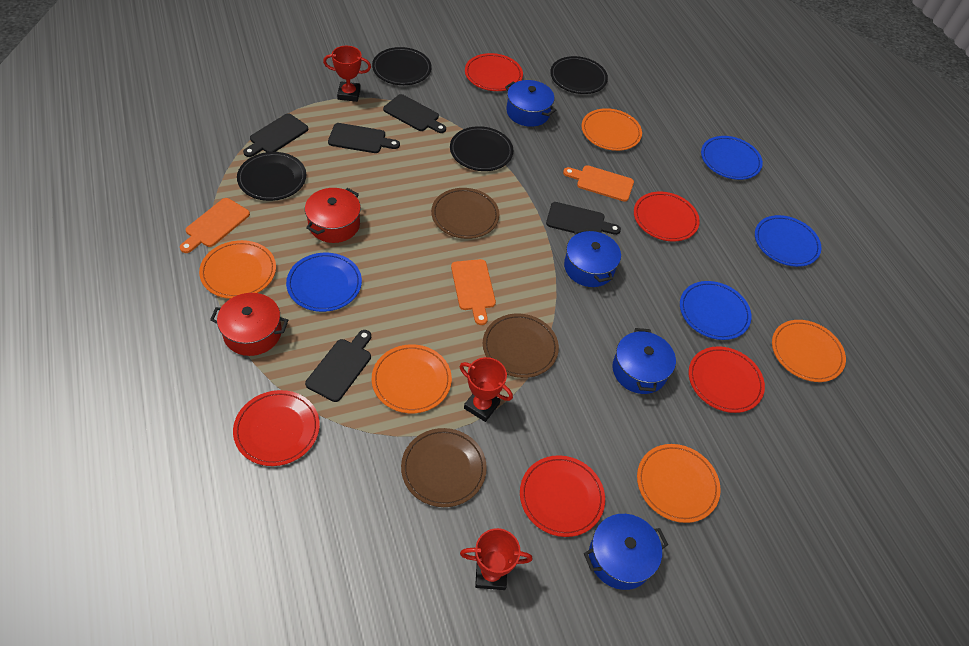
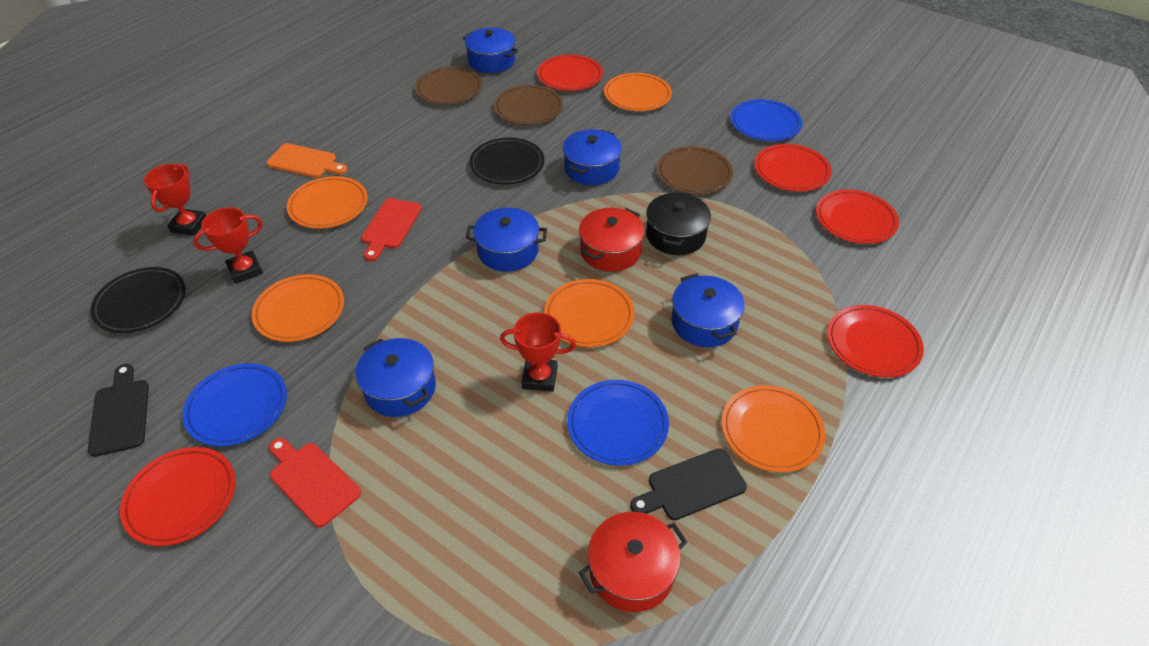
black cutting board: [243,114,308,157] [305,330,371,402] [328,123,400,153] [383,94,446,133] [546,202,621,235] = 5 -> [88,364,149,457] [630,448,747,520] = 2
black plate: [237,152,306,201] [372,47,432,85] [450,126,513,171] [550,56,608,94] = 4 -> [90,267,186,333] [469,138,544,185] = 2
black pot: none = 0 -> [646,191,711,255] = 1
blue plate: [286,253,362,312] [680,281,751,340] [701,136,763,180] [755,215,821,267] = 4 -> [183,363,287,446] [567,380,669,466] [731,99,802,141] = 3
blue pot: [505,80,556,127] [564,229,621,287] [584,514,668,590] [612,328,676,394] = 4 -> [355,338,436,417] [463,28,518,73] [466,208,547,272] [563,130,622,185] [671,273,745,347] = 5
orange cutting board: [180,198,250,253] [451,259,496,325] [563,165,634,202] = 3 -> [266,143,347,178] = 1
red cutting board: none = 0 -> [269,438,361,527] [361,198,422,261] = 2

